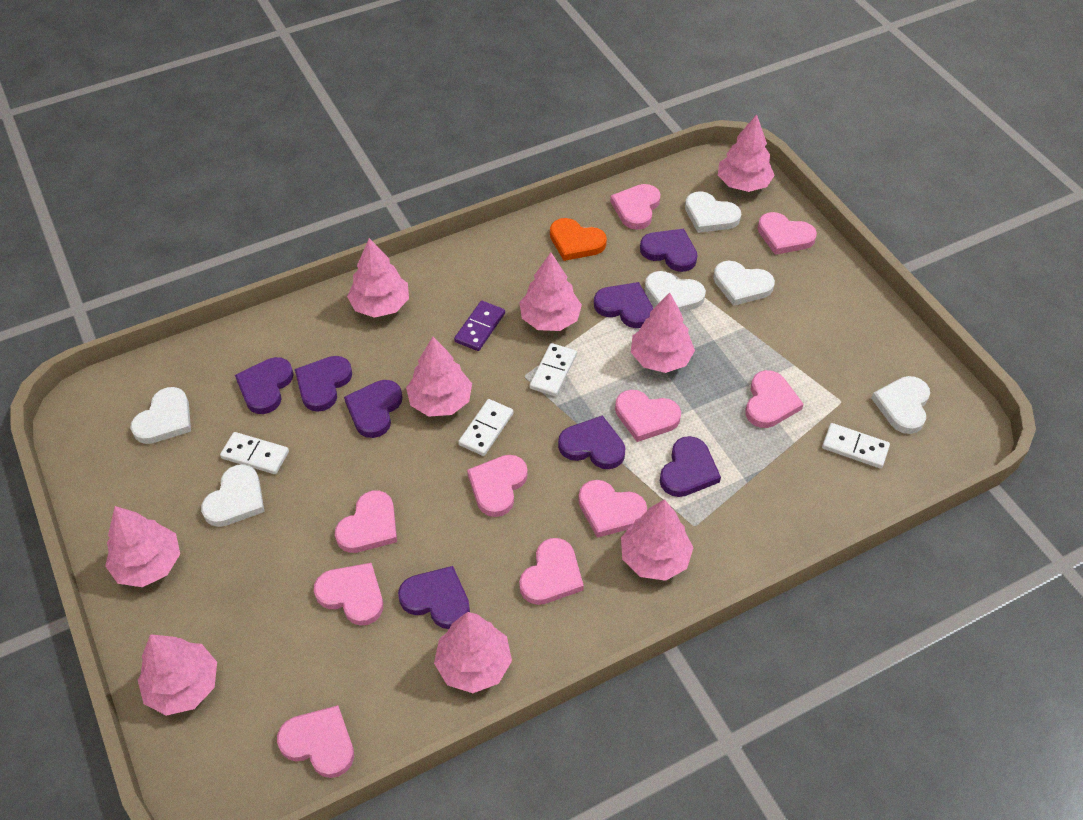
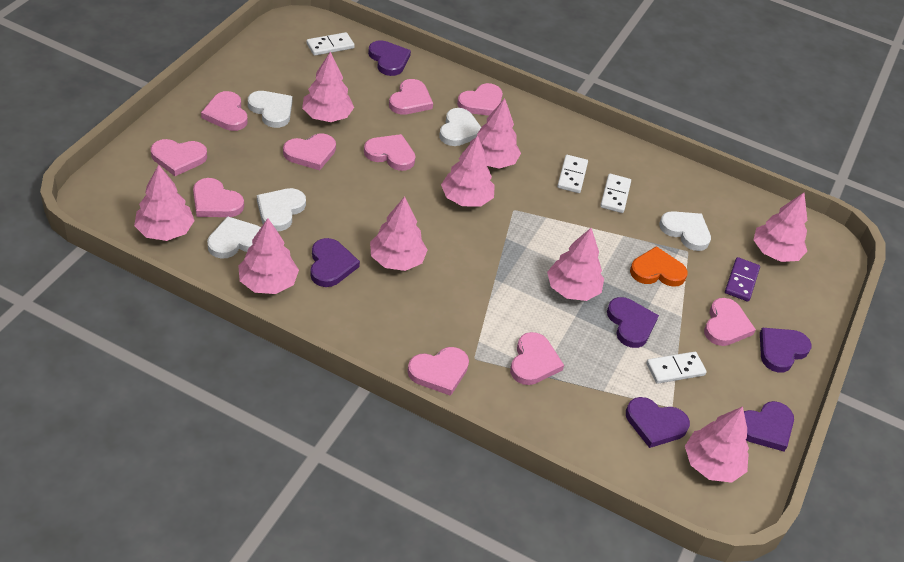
purple heart: [235,357,294,414] [295,356,352,412] [344,380,403,438] [398,566,470,629] [558,415,625,469] [594,282,653,328] [640,229,697,272] [660,436,721,497] = 8 -> [310,238,360,287] [368,40,411,76] [607,297,659,348] [626,397,690,448] [744,401,794,452] [760,328,811,373] = 6
white heart: [130,387,191,444] [201,464,265,527] [645,271,706,312] [685,191,741,233] [713,261,775,306] [871,376,930,434] = 6 -> [207,216,261,259] [248,91,292,128] [257,188,306,231] [439,108,481,146] [659,211,711,251] = 5

